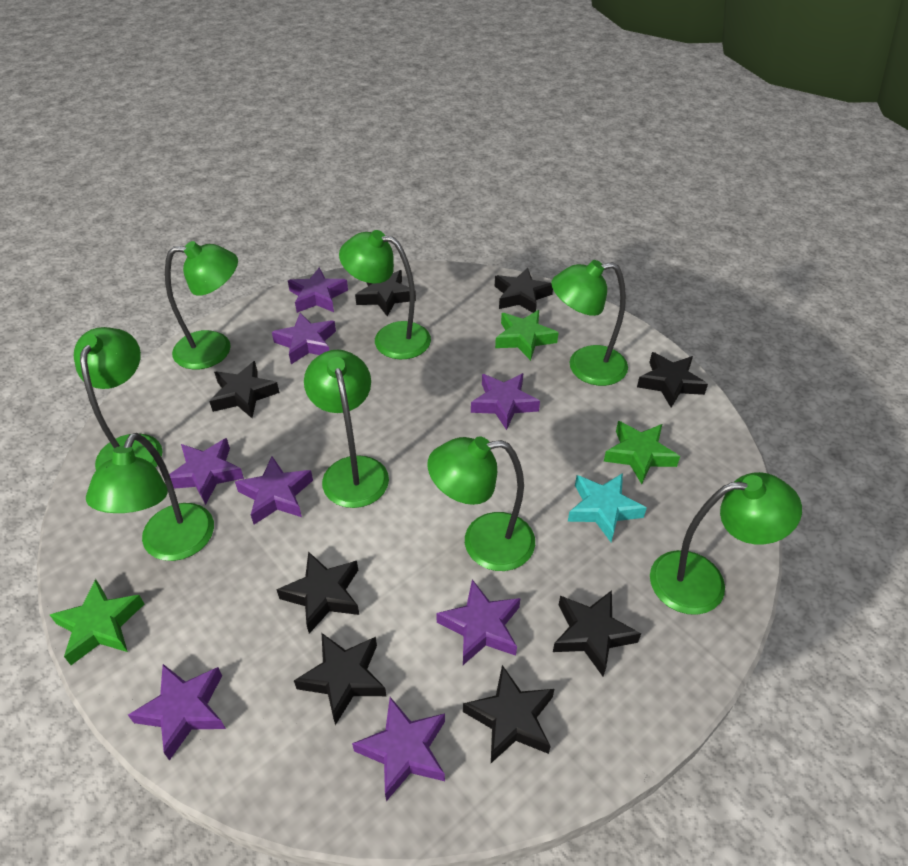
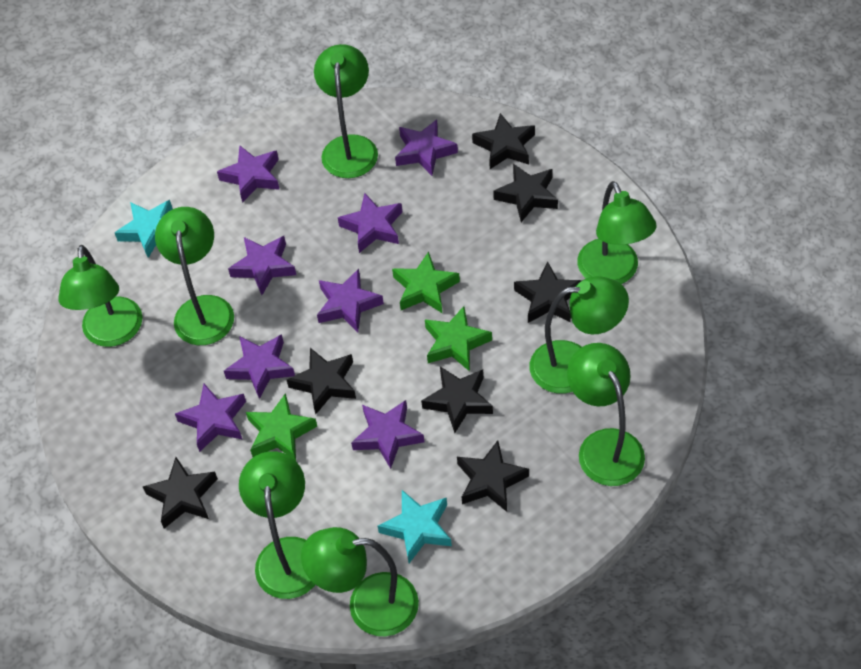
black star: [209,361,279,418] [277,551,359,634] [294,633,386,725] [355,270,416,317] [463,665,554,763] [495,268,553,313] [553,590,641,676] [637,352,708,408] = 8 -> [143,457,218,529] [287,348,356,414] [421,367,493,433] [457,440,529,512] [472,113,535,169] [493,164,558,222] [514,261,582,323] = 7
turquoise star: [568,473,647,542] = 1 -> [115,200,173,258] [378,490,452,563] = 2

